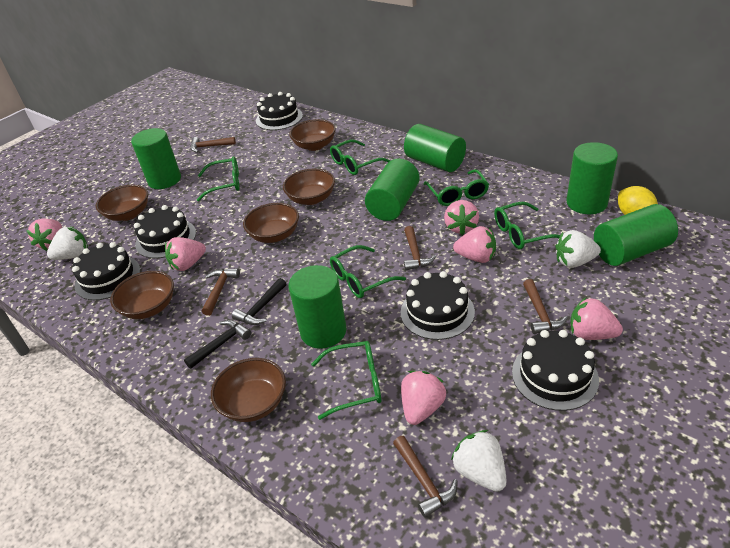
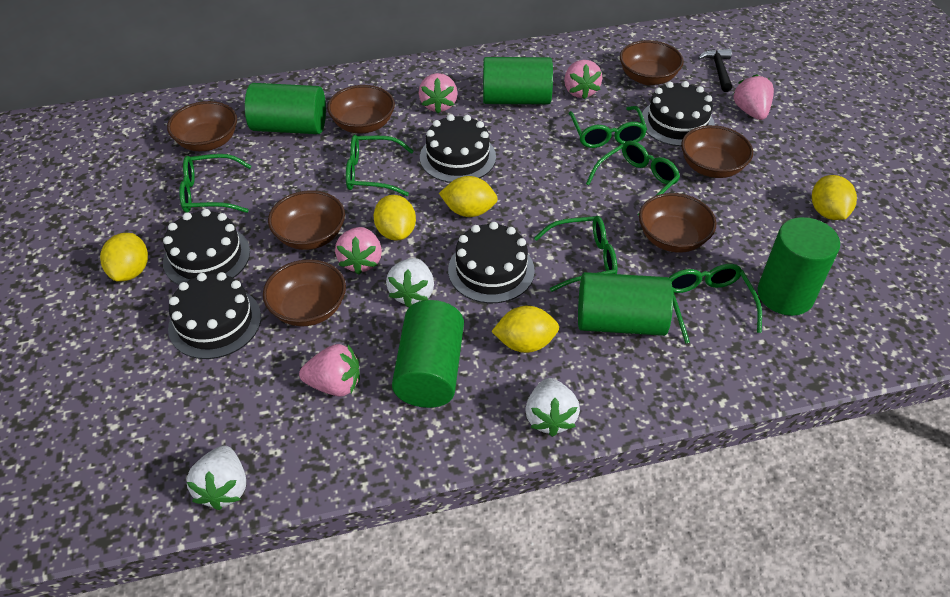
black hammer: [184,320,251,369] [232,278,286,325] = 2 -> [698,49,732,92] = 1
brown bowl: [96,185,148,221] [110,271,174,319] [211,358,286,422] [243,203,299,243] [283,169,335,205] [289,119,336,151] = 6 -> [167,101,237,151] [263,259,346,326] [268,190,345,250] [327,85,395,133] [620,40,684,85] [639,193,716,253] [681,125,753,178] = 7
brown hammer: [190,137,236,153] [202,268,240,316] [393,436,458,518] [404,226,437,270] [523,279,568,334] = 5 -> none = 0
green cylinder: [131,128,181,189] [288,265,346,349] [365,159,419,221] [404,124,466,172] [566,142,618,214] [594,204,678,266] = 6 -> [245,83,326,134] [392,300,464,408] [483,57,553,104] [578,272,673,336] [758,217,840,316] = 5
pink strawberry: [26,219,62,251] [165,237,206,271] [401,371,446,425] [444,200,479,235] [453,226,496,263] [570,297,623,340] = 6 -> [299,344,360,397] [335,227,382,275] [419,73,458,114] [564,60,602,100] [733,74,774,120] = 5
yellow lemon: [618,186,658,215] = 1 -> [100,233,148,282] [374,195,416,241] [439,176,498,217] [491,306,559,353] [812,175,857,220] = 5

